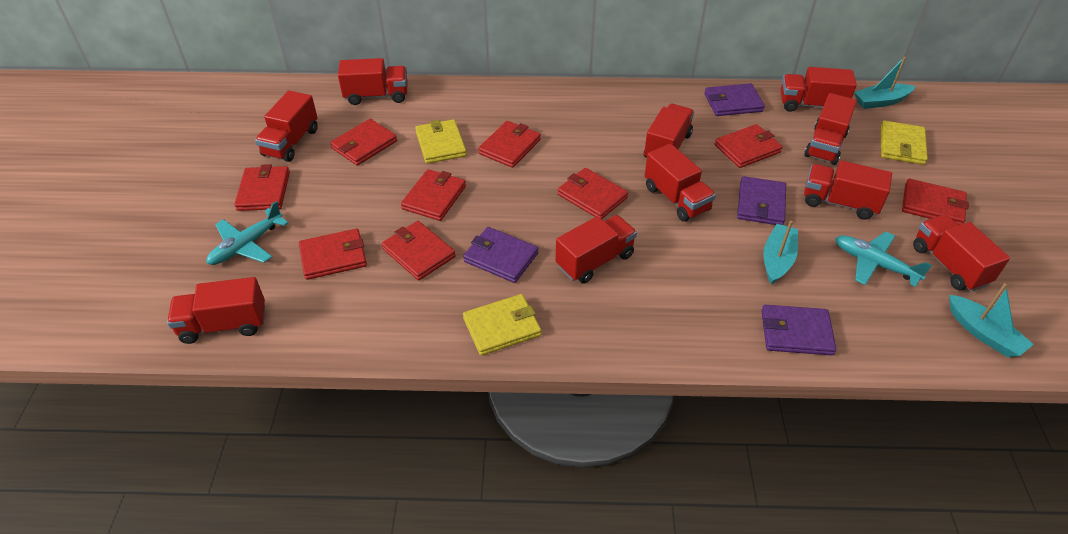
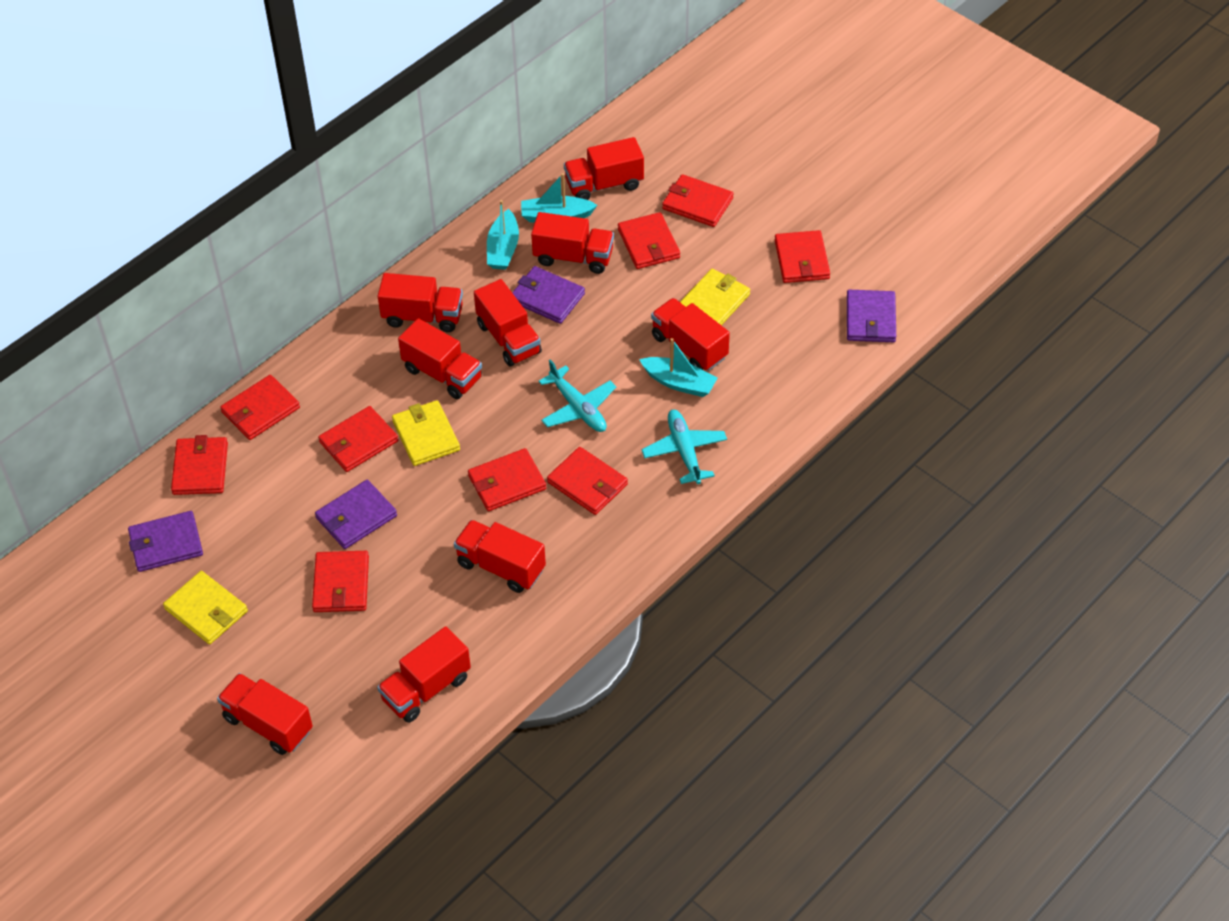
red truck: [167,277,265,344] [255,90,318,162] [338,58,408,105] [555,215,637,284] [644,104,694,158] [645,144,716,222] [781,67,857,112] [804,93,857,165] [804,160,892,220] [913,215,1010,292] = 10 -> [217,673,313,755] [377,626,471,723] [378,273,463,332] [398,318,482,399] [454,520,546,593] [474,279,542,366] [531,212,614,274] [564,137,644,200] [651,298,730,371] = 9

